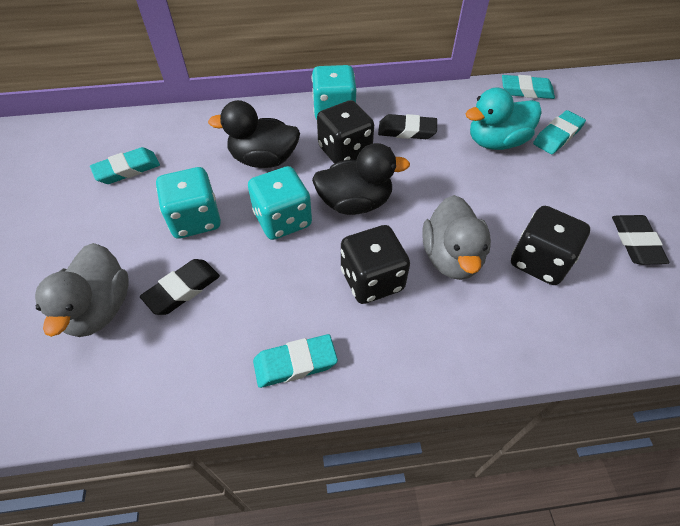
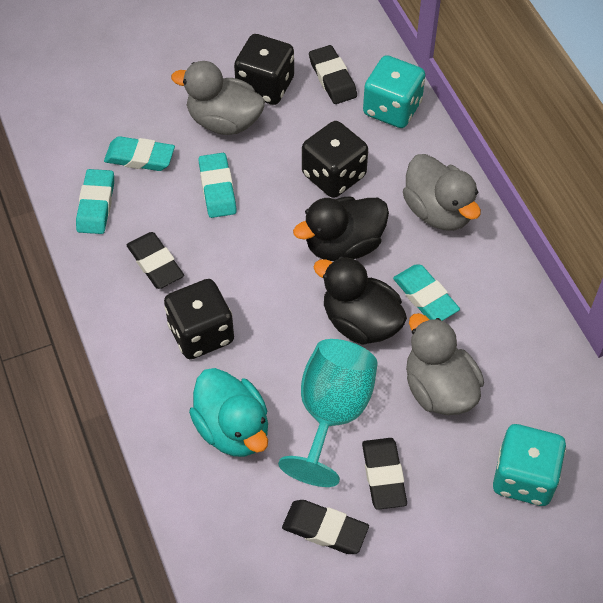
black eraser: [140,259,220,315] [378,114,437,139] [612,215,670,265] = 3 -> [127,232,184,289] [282,500,369,554] [309,45,357,104] [362,438,407,510] = 4
grey duck: [35,243,129,337] [422,195,491,280] = 2 -> [171,61,265,135] [403,154,481,231] [406,313,484,415] = 3
turquoise dice: [156,167,221,239] [248,166,312,240] [312,65,356,120] = 3 -> [363,55,425,128] [493,424,566,506] = 2
turquoise goblet: none = 0 -> [278,339,378,487] = 1

